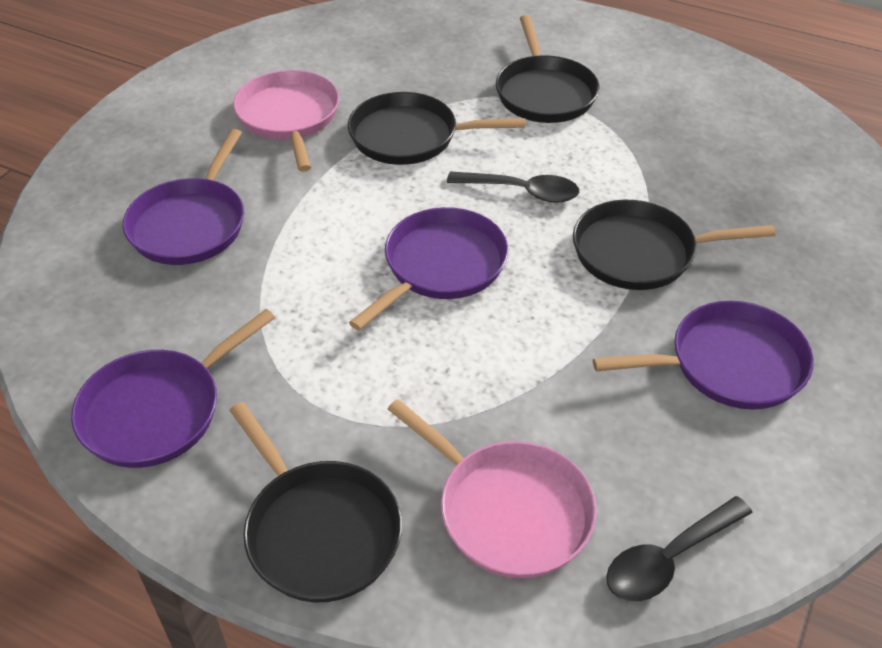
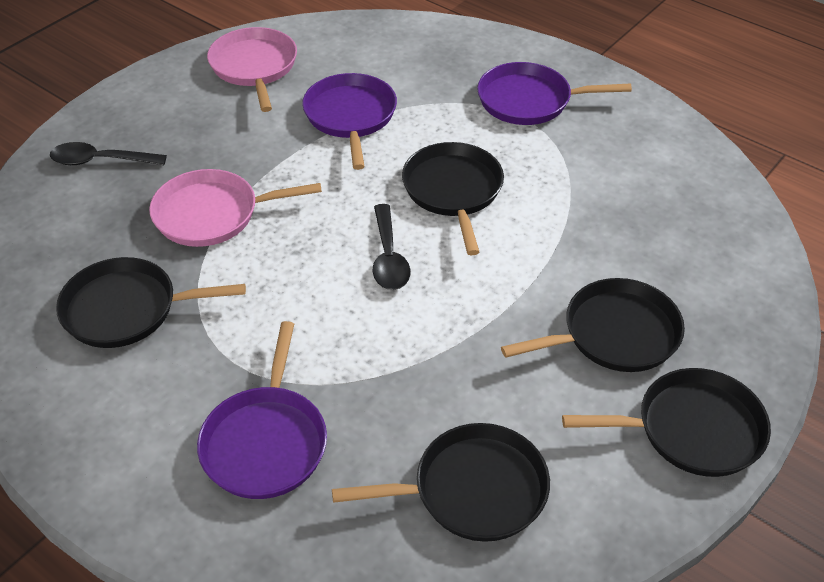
black pan: [230,402,402,602] [348,92,525,165] [496,15,599,123] [573,200,776,290] = 4 -> [56,257,246,348] [332,423,550,542] [402,142,504,255] [501,278,685,372] [562,368,771,477] = 5
purple pan: [71,309,275,468] [123,129,244,265] [349,207,508,331] [593,301,814,409] = 4 -> [197,321,327,499] [302,73,397,170] [477,62,632,125] = 3

